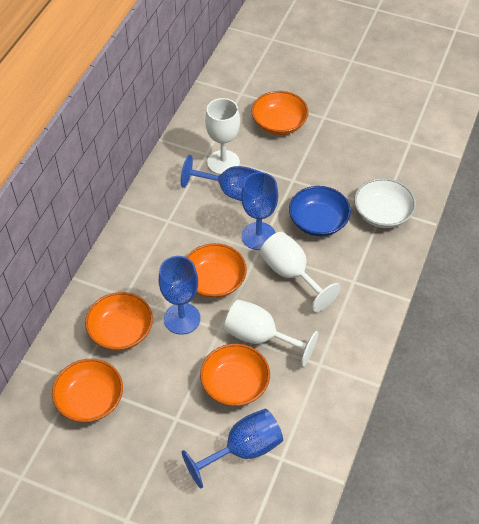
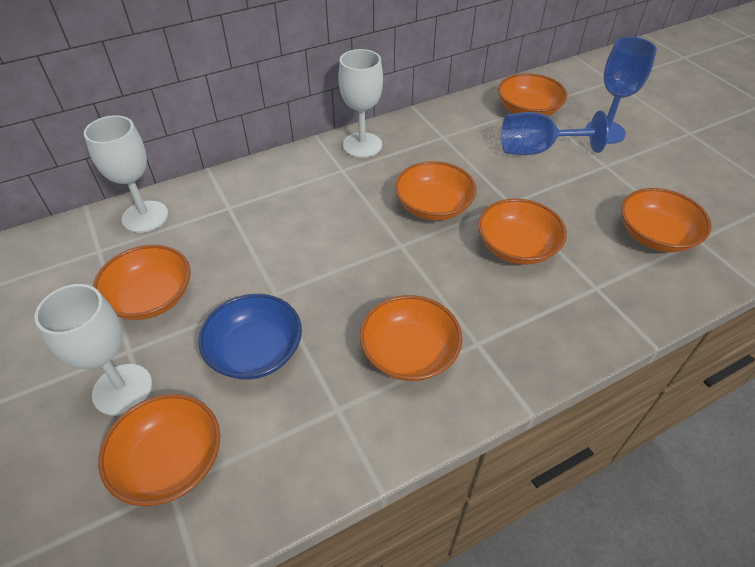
blue goblet: [159,256,200,335] [181,155,261,201] [182,408,283,489] [241,172,278,250] = 4 -> [502,111,609,155] [586,37,657,144] = 2
orange bowl: [52,359,123,423] [85,292,153,350] [187,243,247,298] [200,344,270,406] [252,91,309,135] = 5 -> [93,245,190,320] [98,394,220,507] [360,295,463,381] [395,161,477,221] [478,199,567,265] [498,73,567,116] [621,188,712,252] = 7
white bowl: [354,178,416,228] = 1 -> none = 0

